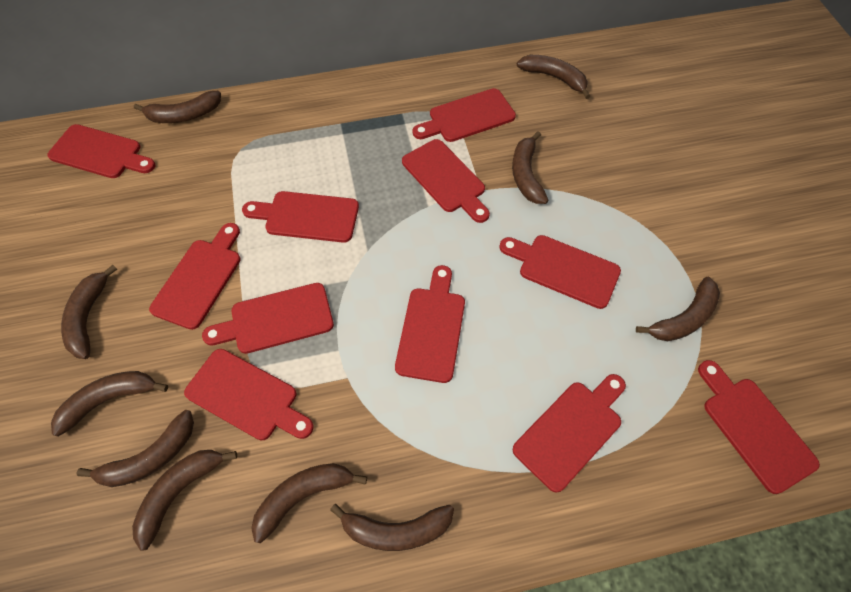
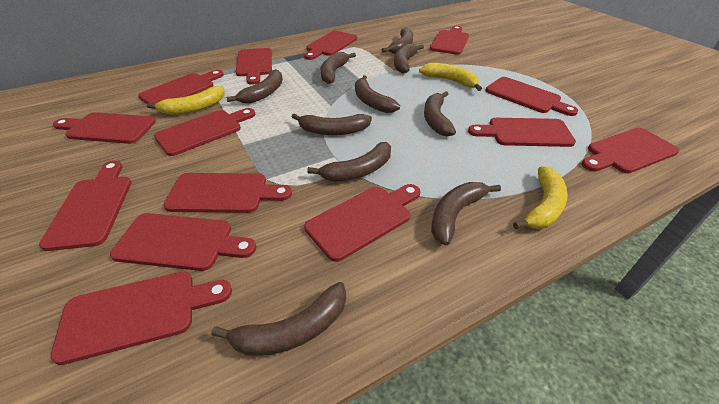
red cutting board: [47,124,155,178] [149,223,241,330] [184,349,314,440] [202,283,334,354] [242,191,359,243] [395,265,465,383] [402,139,490,223] [412,88,516,142] [499,235,621,309] [513,374,626,493] [698,360,820,494] = 11 -> [39,161,131,251] [51,271,232,365] [53,112,156,144] [110,213,256,271] [138,70,224,109] [154,108,255,156] [164,173,292,213] [236,48,272,85] [304,31,357,60] [304,184,420,262] [430,26,469,55] [468,118,576,147] [485,77,578,116] [582,128,679,173] = 14
yellow banana: none = 0 -> [147,86,225,115] [419,63,482,91] [513,166,568,229] = 3

